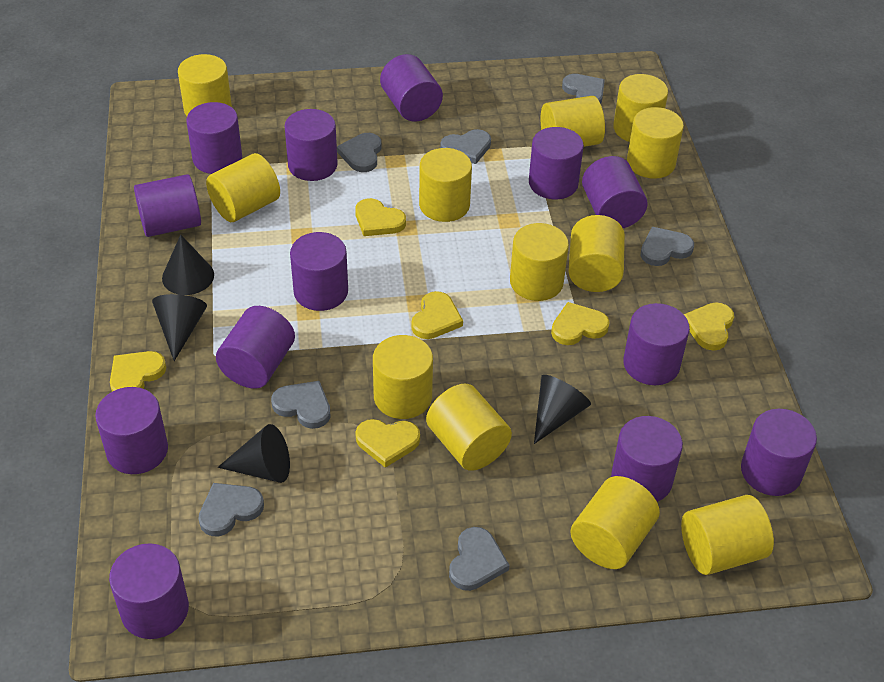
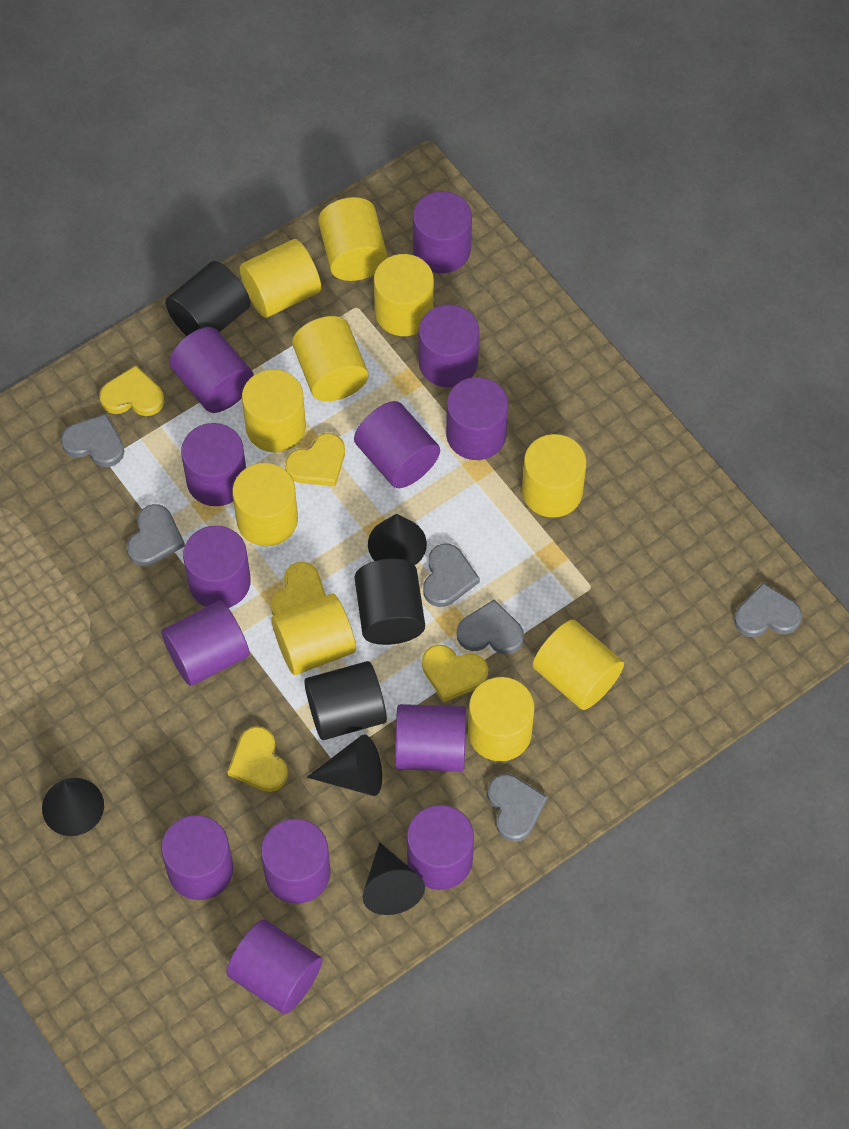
black cylinder: none = 0 -> [165,261,251,336] [304,661,387,740] [355,558,425,645] = 3
grey heart: [198,483,264,536] [271,381,331,429] [337,133,381,172] [440,129,491,164] [449,527,510,591] [562,74,605,104] [640,227,694,266] = 7 -> [61,414,124,467] [127,504,185,566] [423,544,480,607] [457,600,524,655] [487,774,548,842] [734,583,802,637] = 6
yellow cylinder: [178,54,232,116] [206,153,280,222] [373,335,433,419] [419,148,472,222] [426,383,512,471] [510,223,569,301] [540,96,605,147] [568,215,625,292] [570,476,660,569] [613,74,668,142] [627,107,684,179] [681,495,774,575] = 12 -> [232,463,298,546] [240,239,321,318] [242,369,306,453] [272,594,356,675] [292,316,368,401] [318,197,388,281] [374,254,434,336] [468,677,535,761] [522,434,586,518] [533,619,624,710] = 10
yellow heart: [110,351,166,391] [355,198,406,236] [355,419,420,468] [411,291,463,339] [551,302,610,345] [684,302,734,351] = 6 -> [99,366,164,416] [228,726,288,792] [270,562,326,615] [285,433,345,486] [422,645,488,702] = 5

